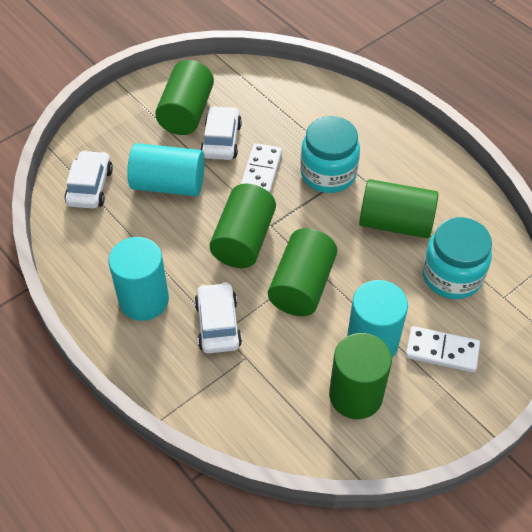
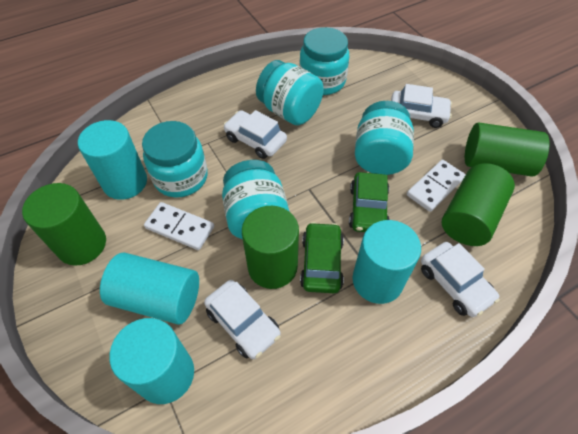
green car: none = 0 -> [300,222,344,293] [349,172,390,232] = 2
green cylinder: [155,60,214,135] [210,184,276,268] [268,228,337,316] [329,333,392,419] [359,179,438,238] = 5 -> [22,183,106,266] [242,206,299,289] [442,163,515,246] [465,122,550,176] = 4
turquoise cylinder: [108,237,169,321] [127,143,205,196] [347,280,408,358] = 3 -> [78,120,147,200] [100,253,199,325] [109,318,194,404] [353,220,421,304] = 4
turquoise jar: [300,116,360,193] [422,217,492,299] = 2 -> [142,121,208,197] [222,160,290,239] [256,60,324,125] [299,27,349,95] [355,101,414,175] = 5
white car: [64,150,113,209] [194,282,242,353] [200,106,242,160] = 3 -> [204,280,281,359] [224,110,287,159] [391,84,452,128] [421,242,499,317] = 4

